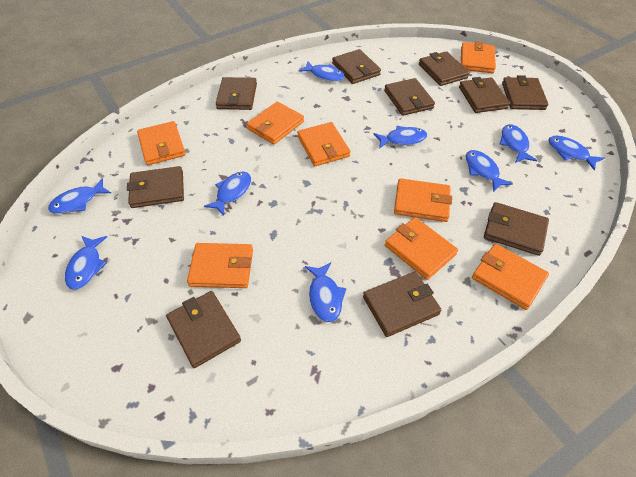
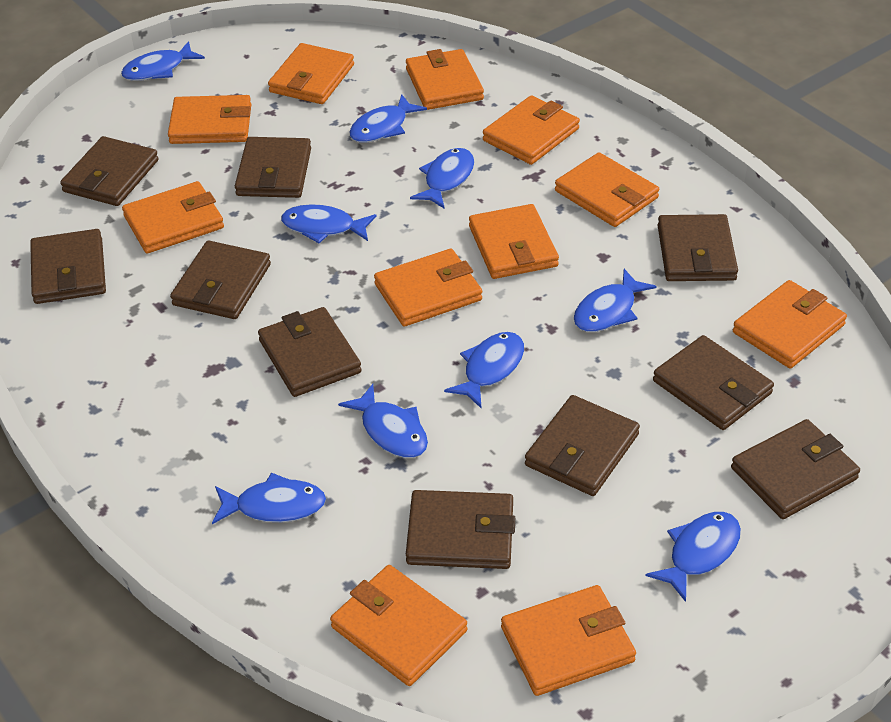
orange wallet: [137,121,186,165] [187,243,253,288] [247,102,304,144] [297,122,350,166] [385,217,458,280] [394,178,452,222] [461,41,496,73] [472,244,549,310] = 8 -> [122,181,224,253] [168,95,251,144] [268,43,354,104] [330,565,467,686] [374,249,482,327] [406,49,484,110] [469,204,559,279] [483,95,580,165] [501,585,636,696] [555,152,659,227] [733,280,847,368] = 11

